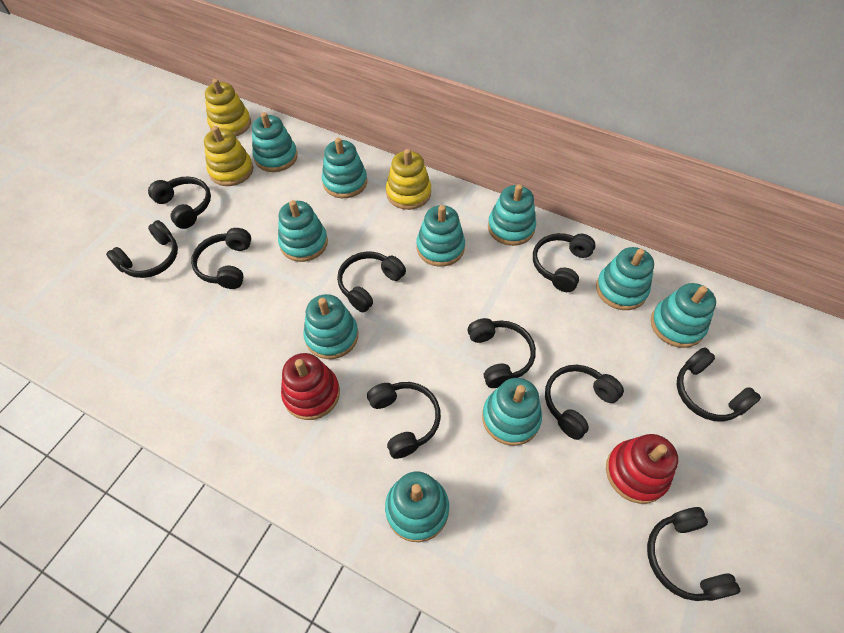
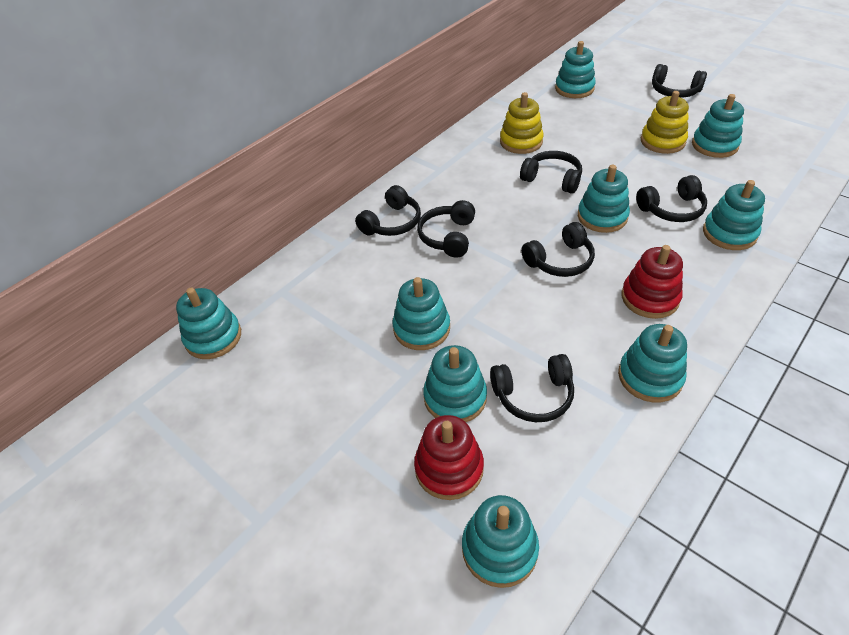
black headphones: [106,220,178,278] [148,176,211,229] [191,228,251,289] [337,251,406,312] [367,382,441,459] [468,318,536,388] [533,233,596,292] [545,365,624,440] [647,507,741,601] [677,347,761,422] = 10 -> [355,185,421,236] [417,200,475,258] [490,354,574,422] [520,151,582,194] [521,222,595,277] [636,175,707,222] [652,64,707,98] = 7
turquoise stacking toy: [252,112,298,172] [278,200,328,262] [303,294,358,359] [322,138,367,198] [385,471,449,542] [416,205,465,267] [482,378,542,446] [488,184,536,246] [596,247,654,310] [651,283,716,348] = 10 -> [176,288,241,359] [392,277,450,350] [423,345,487,422] [462,495,539,588] [555,41,596,98] [578,165,630,233] [618,324,687,402] [692,94,744,158] [703,180,765,250] = 9
yellow stacking toy: [204,126,253,186] [205,79,251,136] [386,149,431,210] = 3 -> [500,92,544,154] [641,91,689,154] = 2

